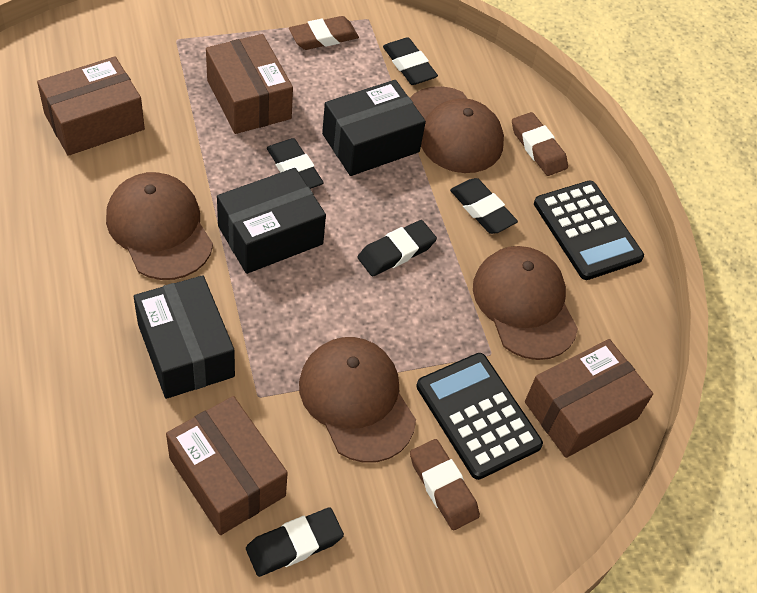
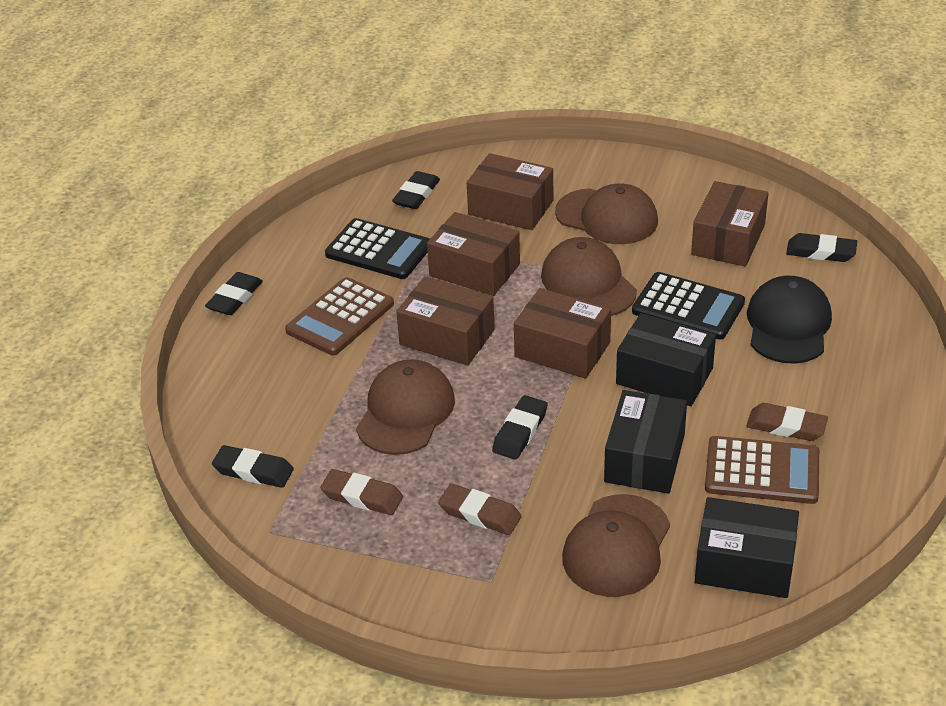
black cap: none = 0 -> [747,276,832,363] = 1
brown box: [37,56,145,156] [166,396,288,535] [206,34,293,134] [525,339,653,458] = 4 -> [396,277,495,366] [427,212,520,296] [467,153,553,230] [514,288,611,379] [691,181,769,267] = 5
brown calculator: none = 0 -> [285,277,394,355] [705,436,819,504] = 2

